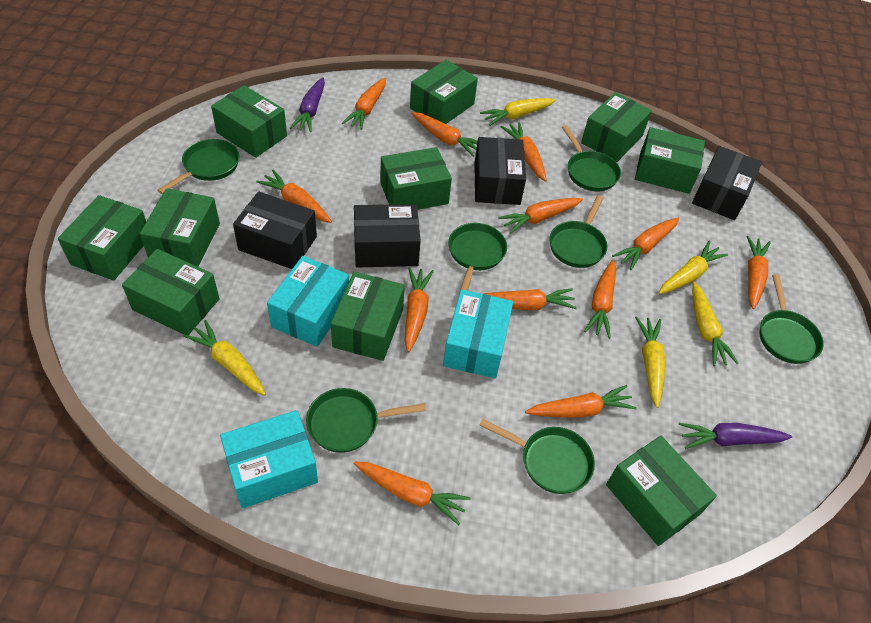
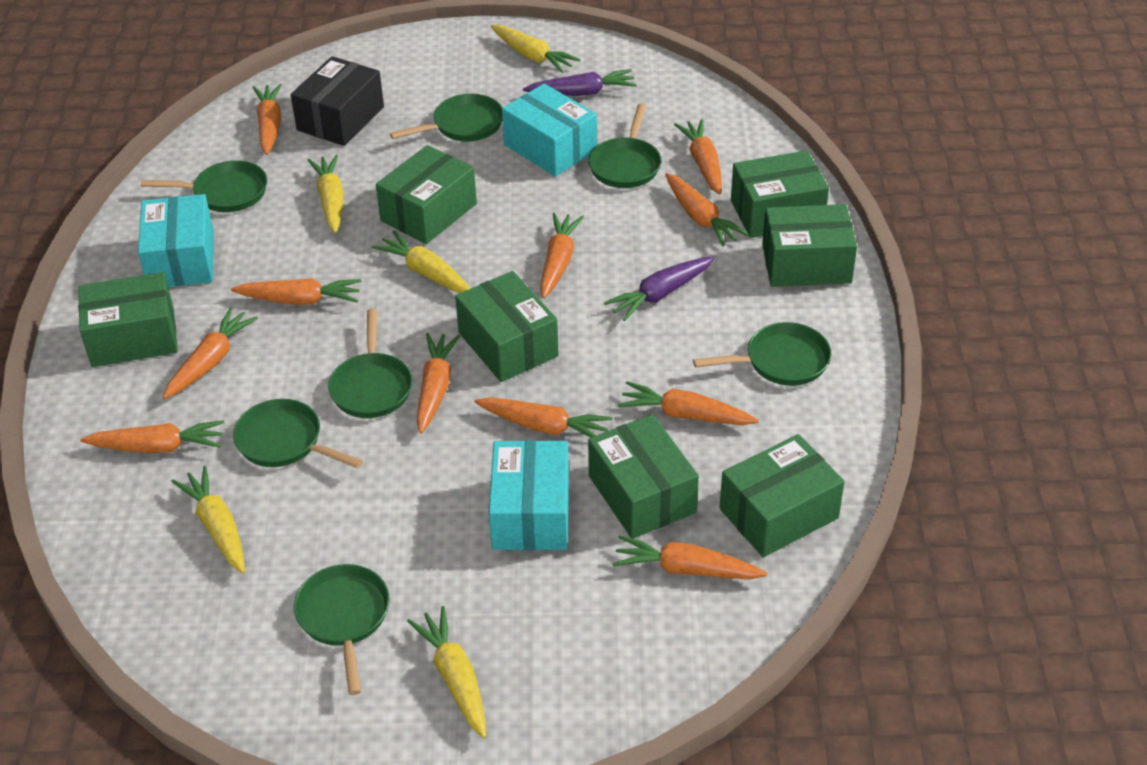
black box: [233,192,317,269] [354,204,421,267] [474,137,526,205] [692,146,762,220] = 4 -> [291,56,384,146] = 1
green box: [58,195,146,281] [122,249,220,335] [140,188,220,267] [211,85,287,158] [331,272,405,361] [380,147,452,210] [410,60,478,124] [581,92,652,162] [606,436,717,546] [635,127,705,194] = 10 -> [78,272,178,367] [376,145,477,244] [455,271,559,382] [588,414,699,539] [720,434,845,557] [731,150,829,238] [762,204,857,287] = 7
orange carrot: [256,170,332,223] [342,78,386,130] [354,461,471,525] [405,267,434,352] [411,112,478,157] [484,288,577,310] [498,198,583,234] [500,122,547,182] [525,385,637,418] [584,260,616,339] [612,218,679,270] [747,236,771,309] = 12 -> [80,420,224,453] [163,307,258,399] [231,278,361,305] [253,84,282,155] [416,333,460,434] [474,397,613,437] [540,213,584,298] [613,535,767,579] [618,381,759,425] [665,173,749,247] [674,119,722,195] = 11

